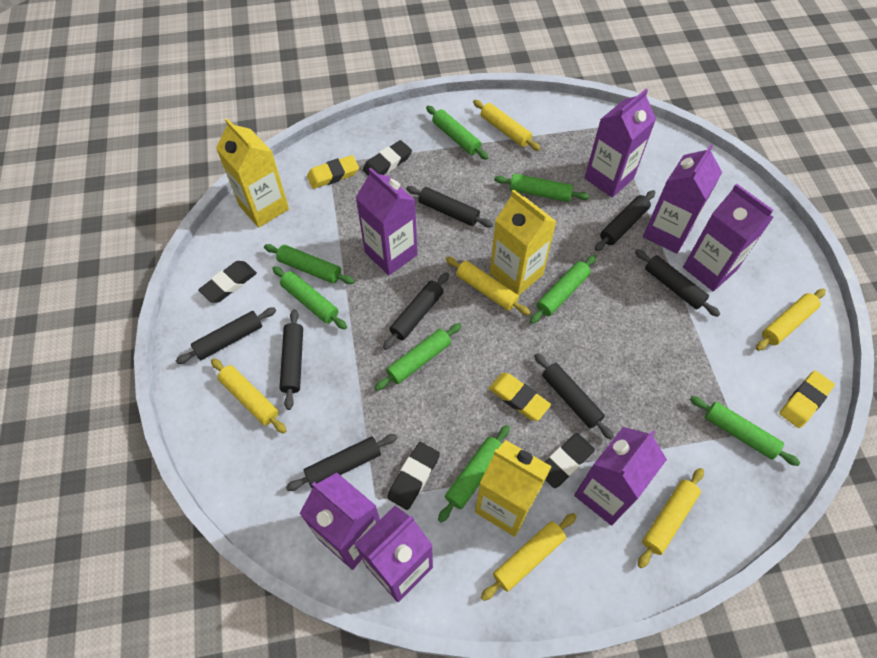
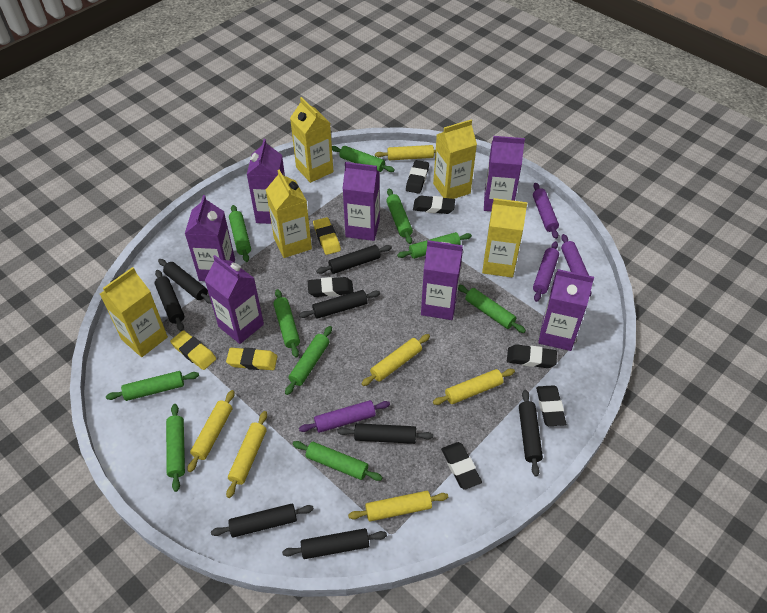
black eraser: [198,261,257,303] [363,140,412,176] [387,442,440,510] [545,433,595,488] = 4 -> [308,277,353,297] [406,160,429,194] [413,196,455,214] [441,442,482,490] [507,344,557,368] [536,385,566,426] = 6
green rolling pin: [264,244,355,284] [272,266,347,329] [375,323,462,391] [426,106,489,160] [438,425,510,523] [494,174,589,202] [530,255,596,324] [690,396,800,466] = 8 -> [106,371,199,401] [166,404,185,492] [229,205,251,262] [273,289,300,357] [285,326,332,395] [293,441,383,481] [332,146,395,172] [386,189,413,244] [397,232,472,259] [458,285,526,333] = 10
purple rolling pin: none = 0 -> [299,400,390,433] [533,183,559,239] [533,241,559,302] [561,234,591,297] = 4
yellow carton: [216,118,289,228] [475,440,552,537] [490,190,557,296] = 3 -> [100,267,168,357] [266,170,312,258] [290,97,333,183] [433,120,477,199] [482,198,528,277] = 5

